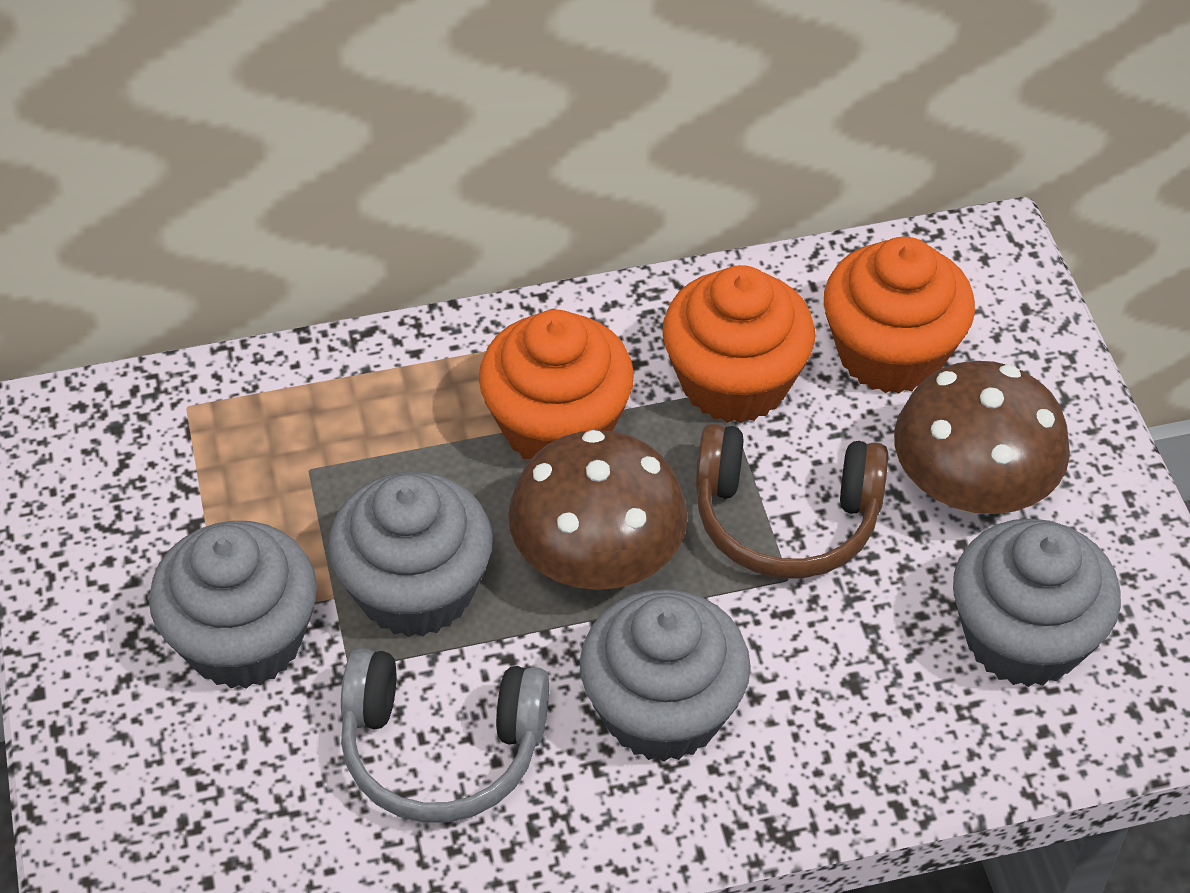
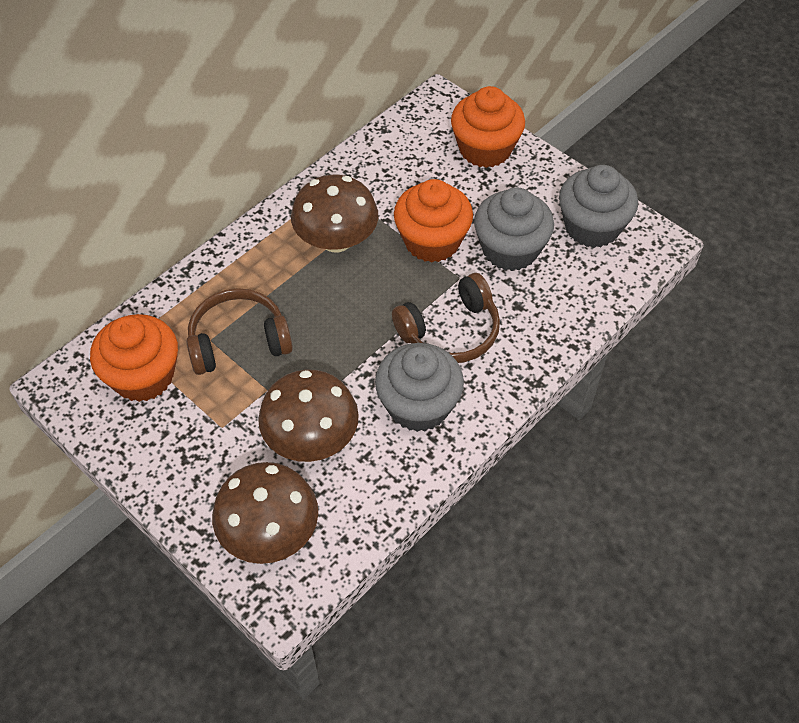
brown headphones: [696,424,888,579] = 1 -> [186,288,293,375] [392,273,500,363] = 2
brown mushroom: [508,430,688,590] [894,361,1070,514] = 2 -> [212,462,318,564] [258,369,359,462] [291,175,378,253] = 3
grey cupcake: [149,521,317,688] [328,472,493,637] [580,589,751,762] [953,519,1121,687] = 4 -> [375,343,464,432] [474,187,554,271] [559,165,638,248] = 3
grey headphones: [341,648,549,823] = 1 -> none = 0

